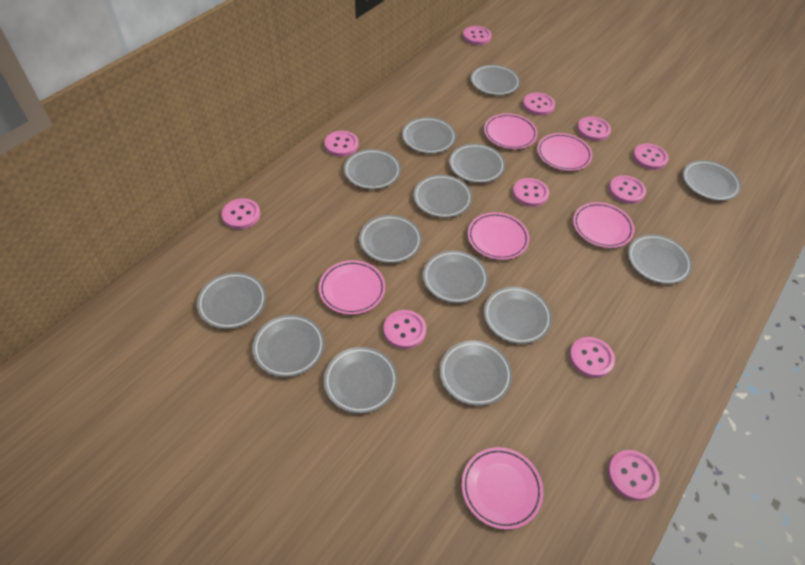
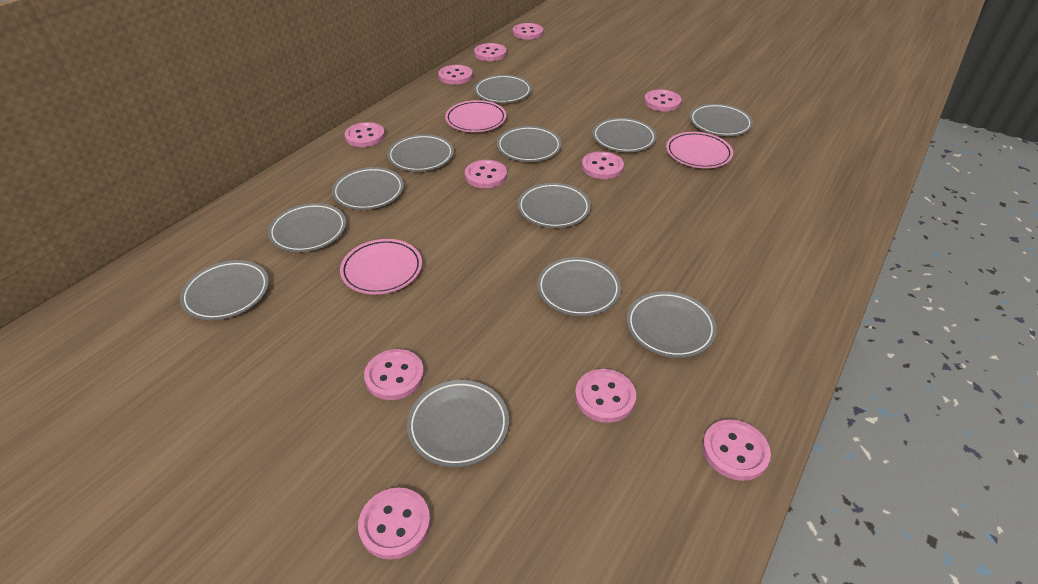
grey plate: [197,272,266,329] [252,315,325,377] [324,347,398,414] [344,149,401,189] [359,215,422,263] [402,117,456,154] [413,175,472,218] [423,251,488,303] [440,341,512,406] [449,144,505,183] [471,65,520,95] [484,287,552,344] [628,234,692,284] [683,160,741,201] = 14 -> [180,260,269,320] [268,203,346,252] [332,167,404,210] [387,134,454,172] [407,380,509,467] [474,75,532,103] [497,126,562,162] [518,183,591,228] [537,257,621,316] [592,118,657,152] [626,291,717,358] [690,104,753,136] = 12
pink plate: [319,260,385,315] [462,447,543,530] [468,212,530,260] [484,113,538,149] [537,133,593,171] [573,202,634,248] = 6 -> [340,239,422,295] [445,100,506,132] [666,132,733,168] = 3

